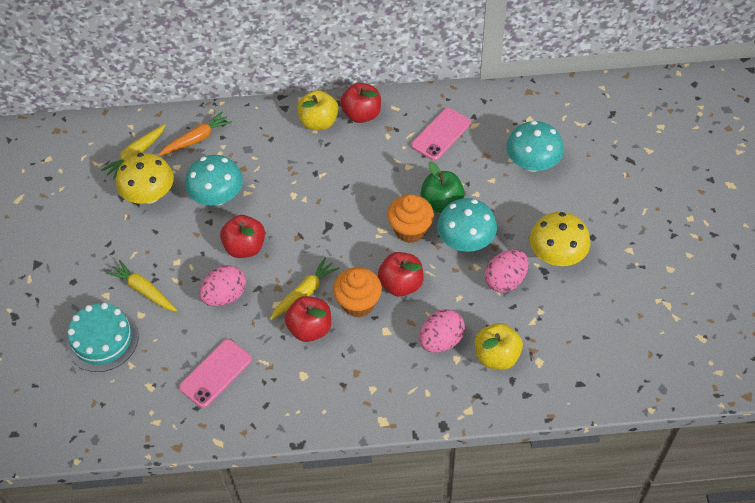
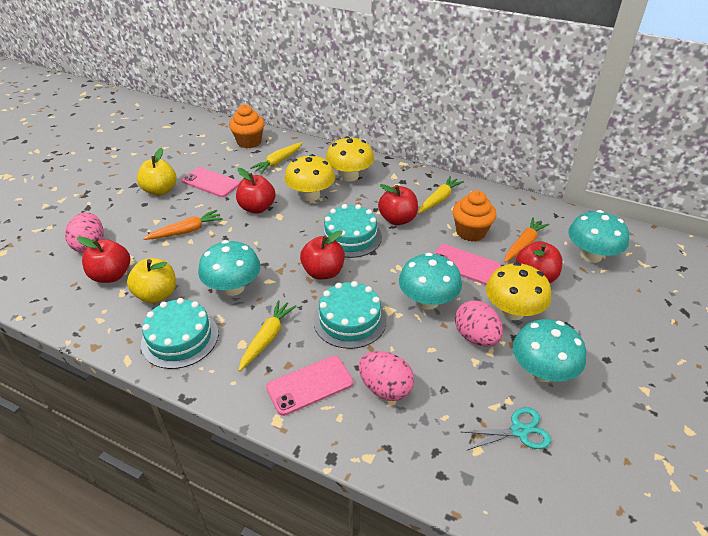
green apple: [420,162,465,213] = 1 -> none = 0
orange carrot: [158,111,232,156] = 1 -> [143,210,223,240] [504,218,549,263] = 2
pink phone: [179,339,252,408] [411,108,471,161] = 2 -> [182,167,240,197] [266,356,353,416] [434,244,501,285] = 3
red apple: [220,215,265,258] [284,296,331,342] [340,83,381,123] [378,252,424,297] = 4 -> [77,236,130,283] [236,168,276,214] [300,230,345,280] [378,184,418,225] [516,241,563,283] = 5
turquoise cake: [67,303,139,372] = 1 -> [141,298,218,369] [313,281,387,349] [319,204,382,258] = 3
turquoise mushroom: [185,155,243,206] [437,198,497,252] [506,121,564,172] = 3 -> [198,240,261,296] [399,253,462,310] [513,319,586,382] [568,210,629,263] = 4
turquoise scissors: none = 0 -> [462,407,551,450] = 1
yellow mushroom: [116,153,174,204] [530,212,591,266] = 2 -> [284,154,335,201] [326,136,374,181] [486,262,551,320] = 3

